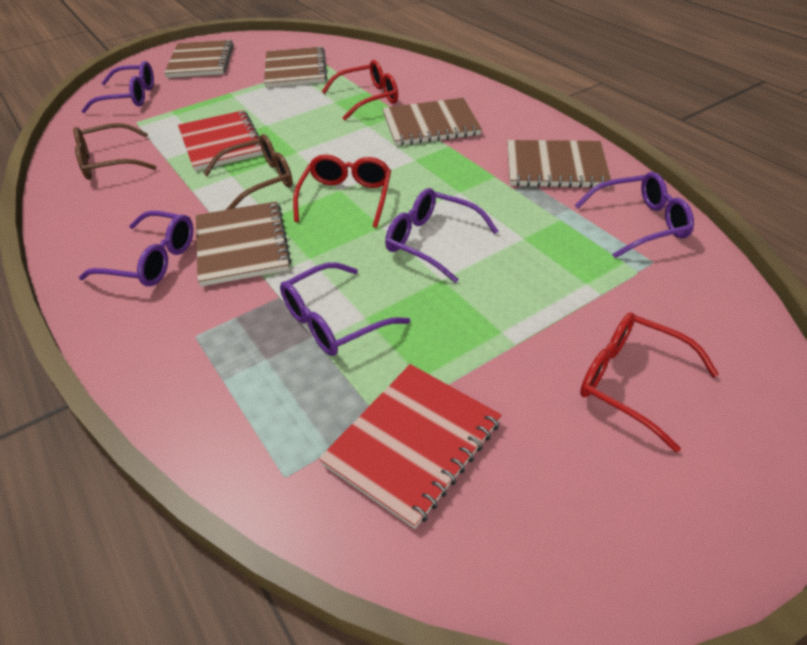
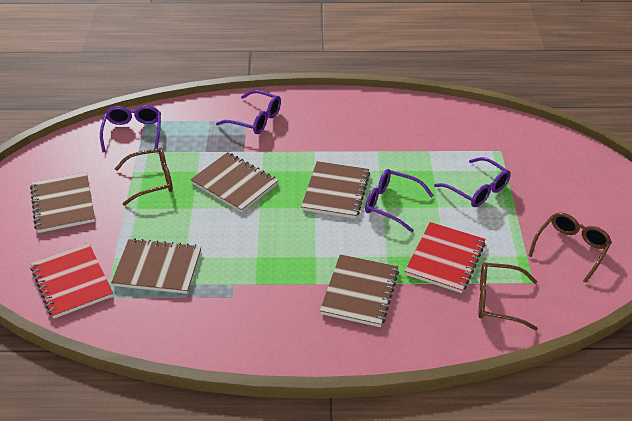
brown glasses: [73,123,157,180] [203,134,293,210] = 2 -> [115,147,173,206] [478,262,538,331] [528,212,612,283] = 3
purple glasses: [79,211,193,286] [81,61,154,113] [280,262,410,356] [385,188,498,283] [575,172,694,258] = 5 -> [100,105,161,152] [216,90,281,134] [365,169,434,232] [434,157,511,207] = 4
red glasses: [293,154,391,228] [321,60,398,120] [580,312,719,453] = 3 -> none = 0

